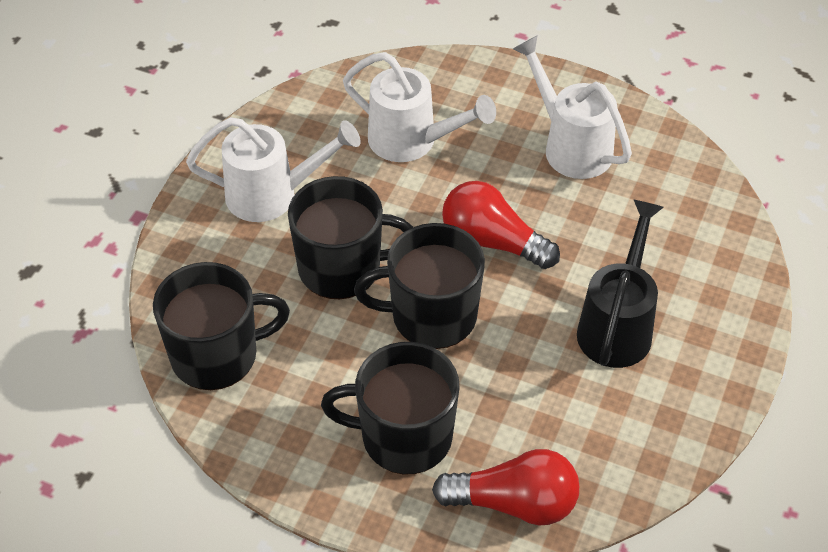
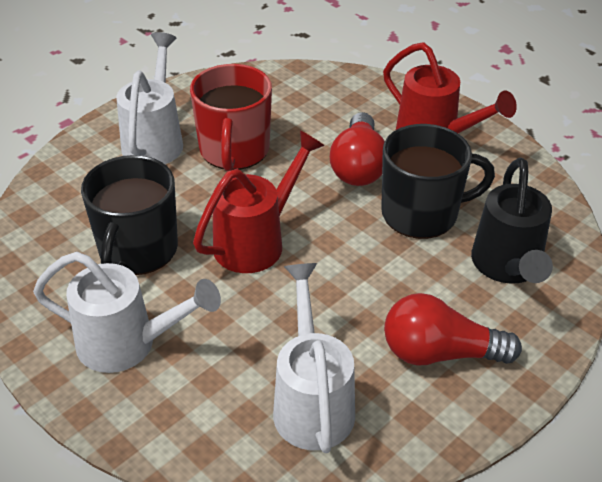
black mug: [153,262,290,390] [288,176,413,299] [321,342,460,475] [354,223,485,349] = 4 -> [81,155,178,275] [381,124,495,239] = 2
red mug: none = 0 -> [190,64,272,171] = 1
red watering can: none = 0 -> [193,131,324,273] [383,42,517,133] = 2

